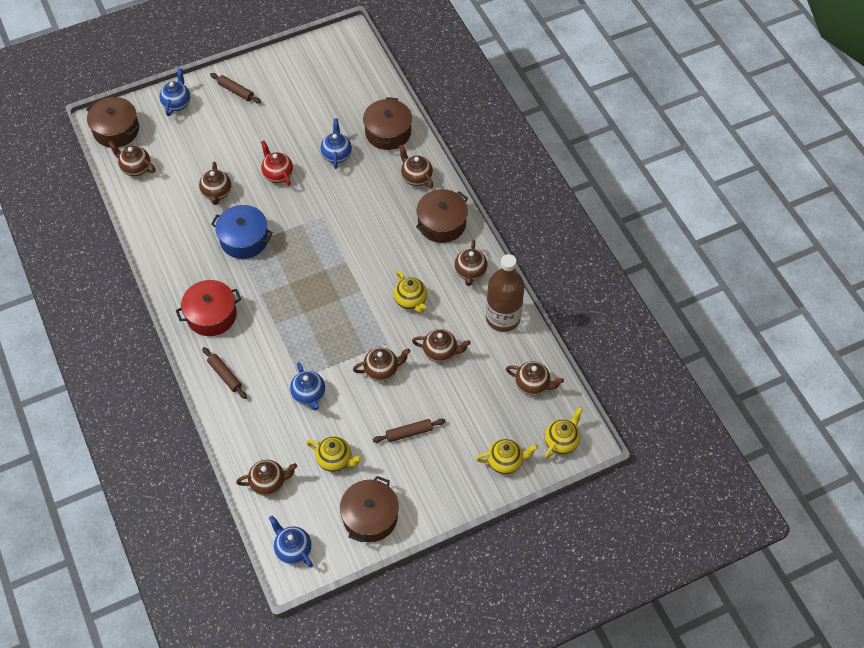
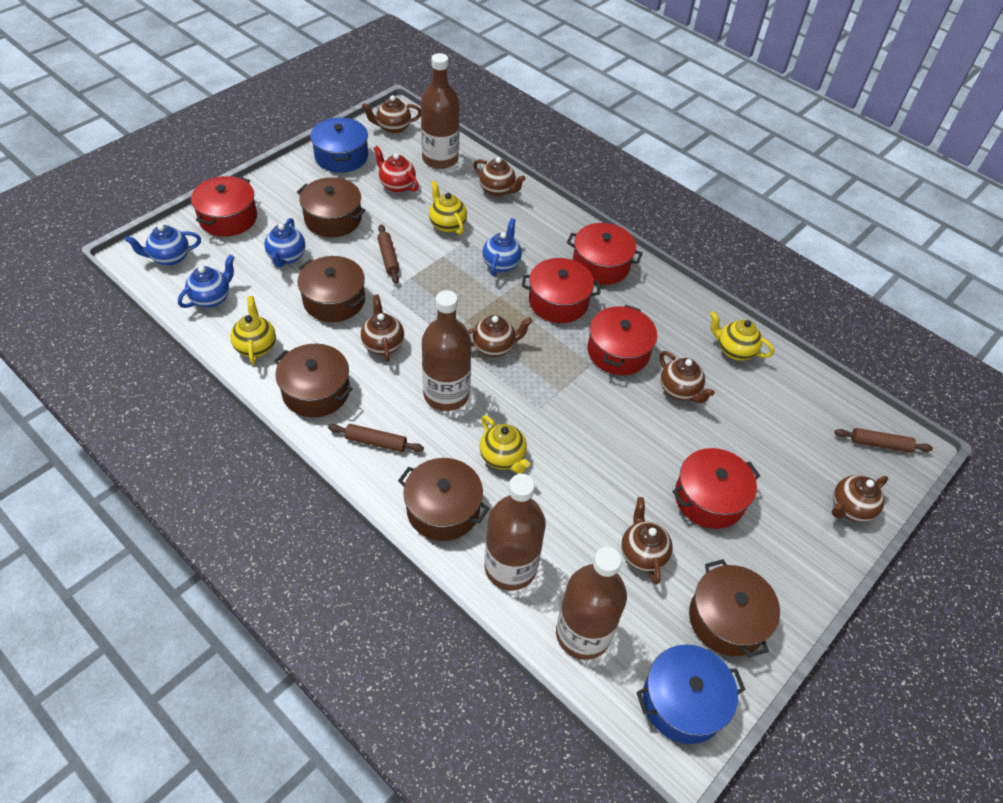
blue pot: [211,205,273,259] = 1 -> [310,117,368,173] [636,644,746,744] = 2
brown bottle: [486,254,525,332] = 1 -> [421,53,459,169] [422,290,471,411] [484,474,546,591] [556,547,627,660] = 4
brown pot: [86,97,139,148] [340,476,399,543] [363,97,412,150] [416,189,468,243] = 4 -> [274,344,353,417] [297,177,365,237] [298,256,366,322] [398,458,490,541] [689,559,780,658] = 5
brown teapot: [108,141,156,176] [199,162,231,205] [236,460,297,496] [353,348,410,381] [399,145,434,188] [412,329,471,363] [455,240,488,286] [506,361,564,396] = 8 -> [361,295,404,362] [362,95,421,134] [468,315,532,357] [473,157,526,197] [621,497,673,584] [659,351,715,403] [832,475,888,522] = 7
red pot: [176,280,241,336] = 1 -> [191,176,257,237] [522,258,600,323] [567,223,643,285] [588,305,657,375] [672,448,760,529] = 5

